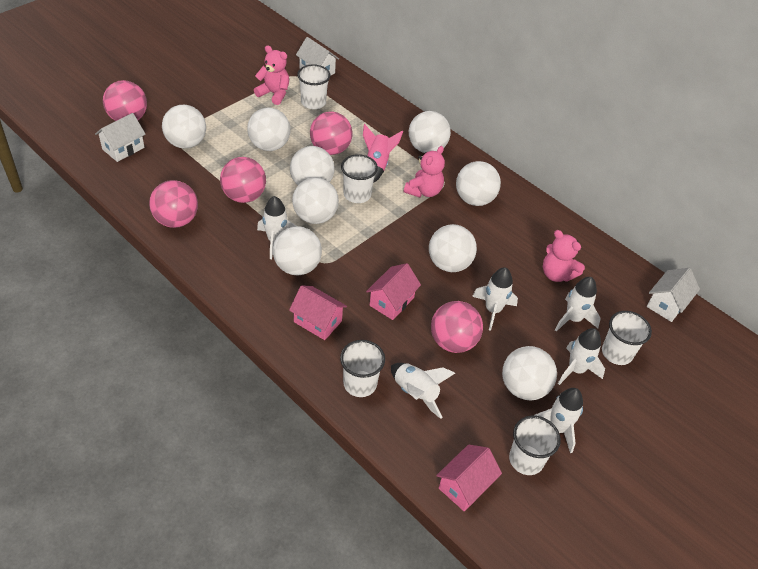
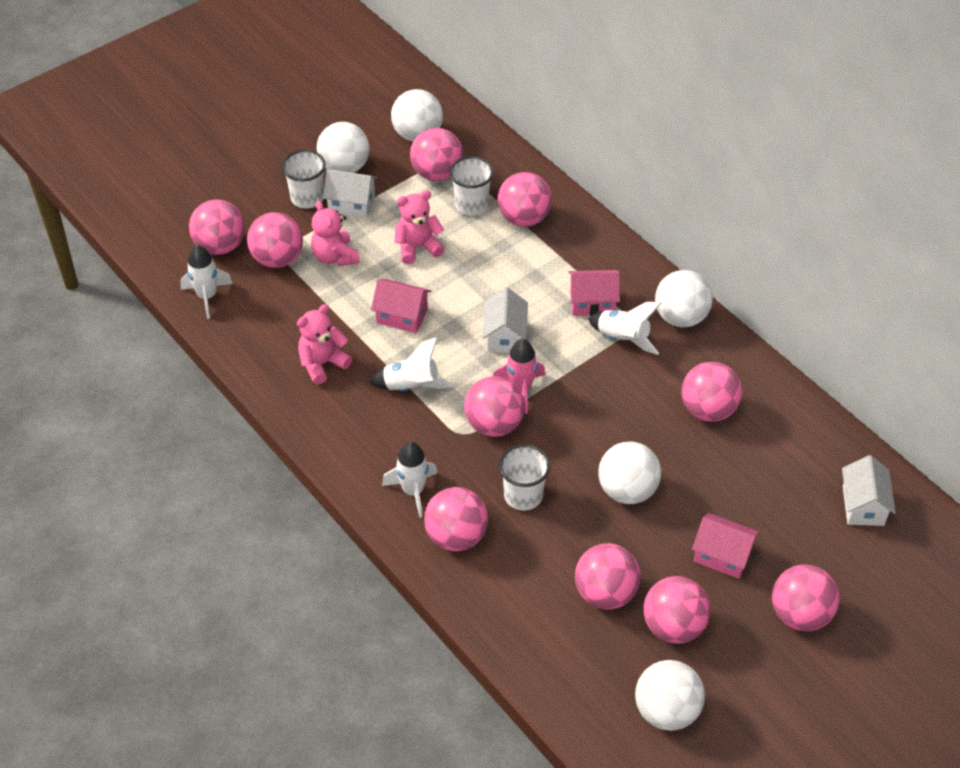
pink ball: [103,80,147,121] [149,180,198,228] [220,157,266,203] [310,112,352,155] [431,301,483,353] = 5 -> [189,199,245,255] [247,212,303,268] [410,128,463,181] [424,487,488,551] [464,376,525,437] [498,172,552,227] [575,543,641,609] [643,576,711,644] [681,362,742,422] [772,564,840,632] = 10
white ball: [162,105,206,148] [247,108,291,151] [273,226,322,275] [290,146,335,185] [292,178,339,224] [409,111,451,153] [429,224,477,272] [456,161,501,206] [502,346,557,400] = 9 -> [317,122,370,173] [391,89,443,141] [598,441,661,504] [635,660,705,731] [655,270,713,327] = 5
white cup: [297,64,331,109] [340,340,385,397] [341,154,378,203] [509,416,561,475] [602,311,652,365] = 5 -> [282,150,326,209] [449,156,494,215] [499,444,550,510] = 3
white rocket: [257,196,296,259] [391,363,455,419] [472,267,518,331] [534,388,583,453] [555,277,601,332] [558,328,605,385] = 6 -> [180,245,233,319] [369,337,453,391] [382,442,437,518] [588,302,661,355] = 4

